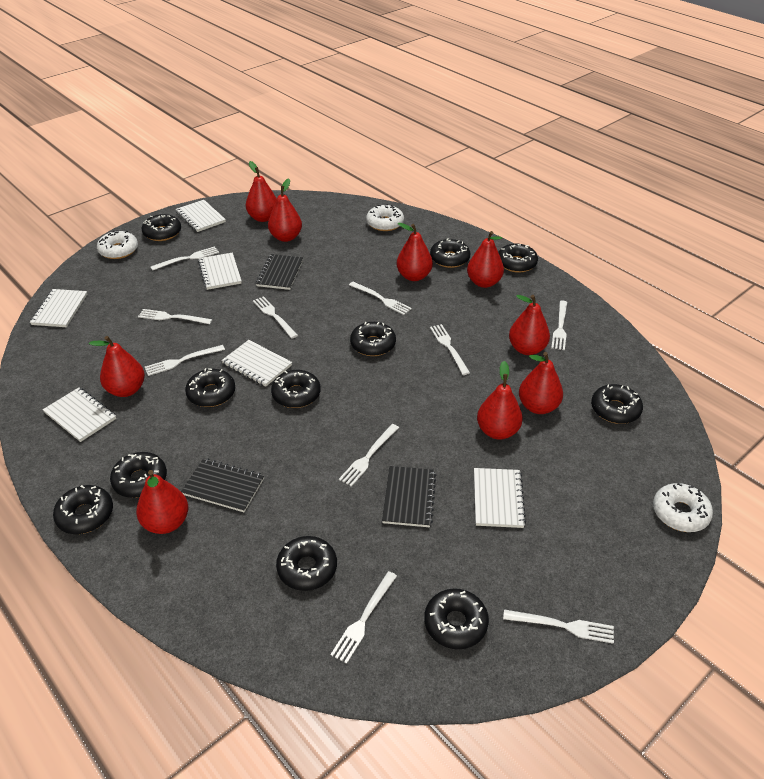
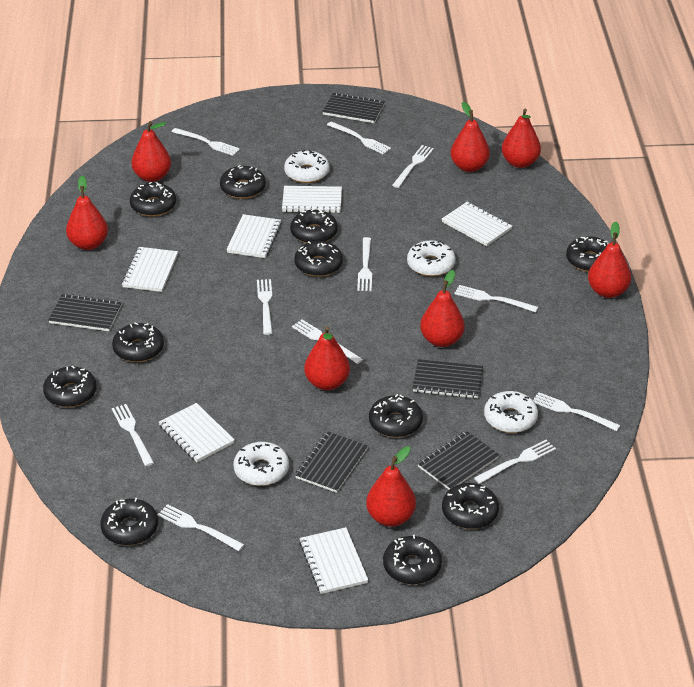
black notebook: [181,458,265,512] [256,254,303,290] [382,466,436,527] = 3 -> [48,293,122,331] [295,431,368,493] [322,92,385,123] [413,359,483,399] [417,431,499,490] = 5
red pear: [89,336,145,397] [136,470,188,534] [246,161,277,222] [268,178,302,242] [397,223,433,281] [467,231,504,288] [477,361,523,440] [509,295,550,355] [519,352,563,414] = 9 -> [66,175,108,250] [131,121,171,182] [304,326,350,390] [366,446,416,527] [420,270,465,347] [450,102,490,172] [502,109,541,168] [588,222,631,298] = 8
white donut: [97,230,138,259] [366,204,404,231] [653,483,713,532] = 3 -> [234,442,289,486] [284,150,330,183] [407,240,456,276] [484,391,538,433] = 4
white fork: [138,309,213,324] [145,345,225,376] [151,246,219,271] [253,296,298,338] [330,571,397,664] [339,424,399,487] [349,282,412,315] [430,324,470,375] [503,609,614,644] [551,300,567,350] = 10 -> [112,404,154,466] [157,504,244,551] [172,128,240,156] [257,279,272,335] [292,320,363,364] [327,121,391,154] [357,237,372,291] [392,145,434,188] [454,285,538,312] [474,440,556,484] [533,392,620,431] = 11

